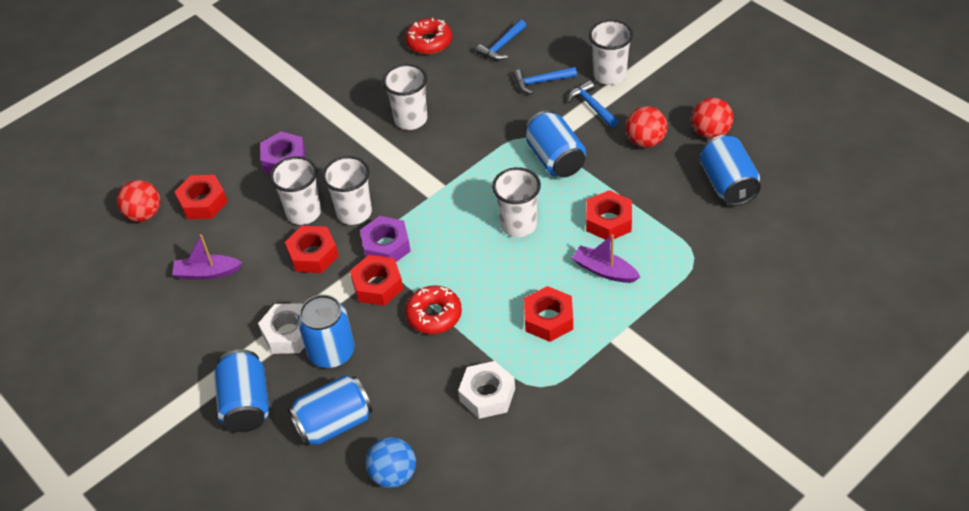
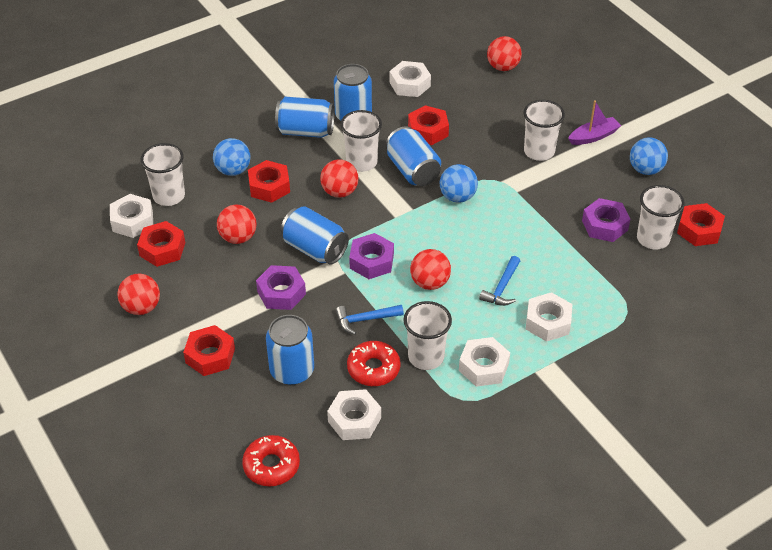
blue ball: [366,437,416,488] = 1 -> [213,138,251,176] [440,164,478,203] [630,137,668,175] = 3
blue hammer: [476,20,526,60] [513,67,577,94] [568,80,618,128] = 3 -> [336,305,404,335] [479,256,520,306] = 2
purple boat: [172,234,242,280] [572,234,640,283] = 2 -> [568,100,621,145] = 1
purple nut: [260,131,306,174] [360,216,411,262] = 2 -> [256,265,306,310] [349,233,394,279] [582,198,630,242] = 3
red ball: [117,180,160,222] [626,106,667,148] [692,98,734,139] = 3 -> [117,273,160,315] [217,204,257,244] [320,159,359,198] [410,249,451,290] [487,36,522,71] = 5
white nut: [258,303,305,354] [458,361,515,419] = 2 -> [110,194,153,238] [327,389,381,440] [389,61,431,97] [459,337,510,387] [526,292,572,342] = 5

